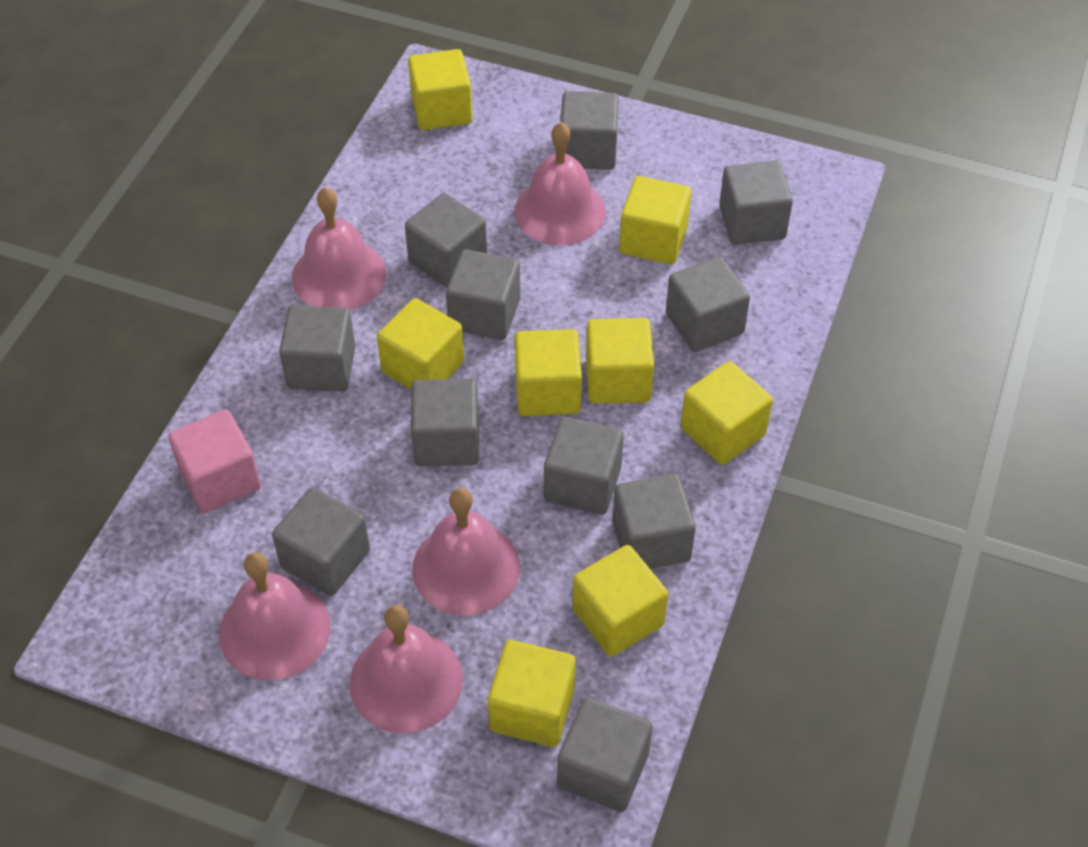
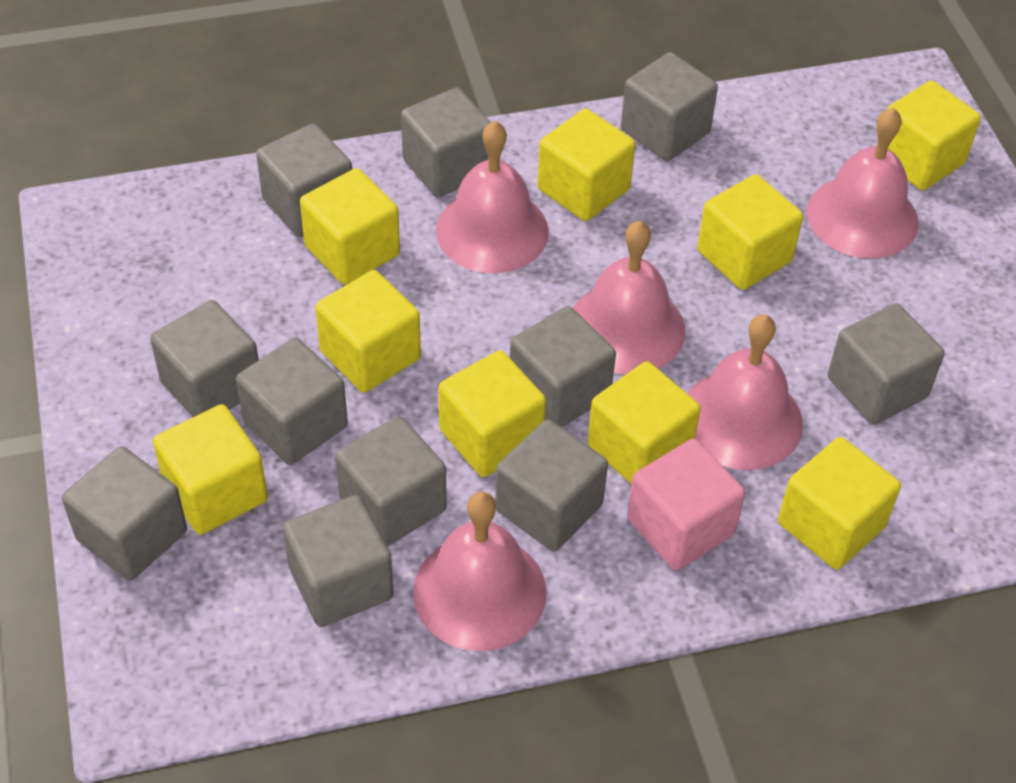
yellow cube: [377,298,464,390] [408,49,473,130] [488,640,576,747] [515,329,582,416] [573,545,668,657] [586,318,654,404] [619,176,691,264] [681,361,773,465] = 8 -> [153,404,268,535] [300,168,400,285] [315,270,421,393] [439,350,546,477] [537,109,635,221] [587,361,701,484] [697,174,803,290] [778,437,901,569] [877,81,981,190] = 9

